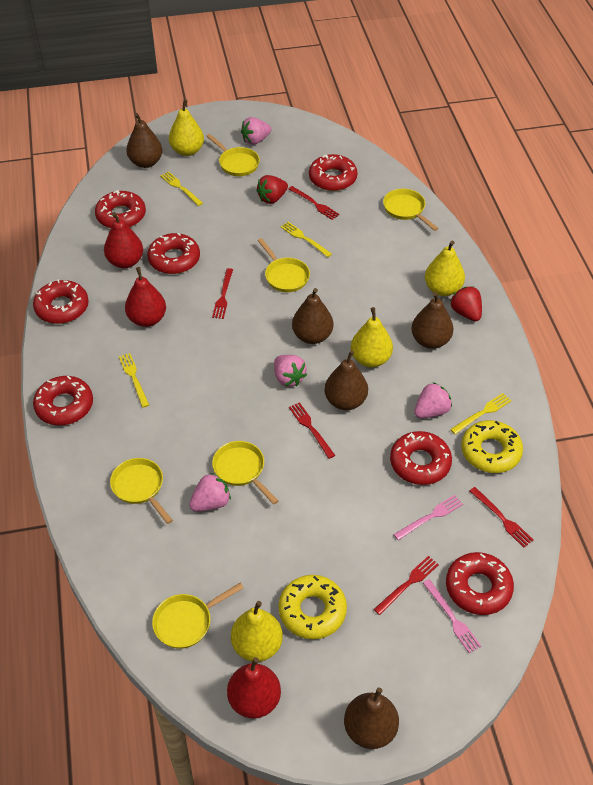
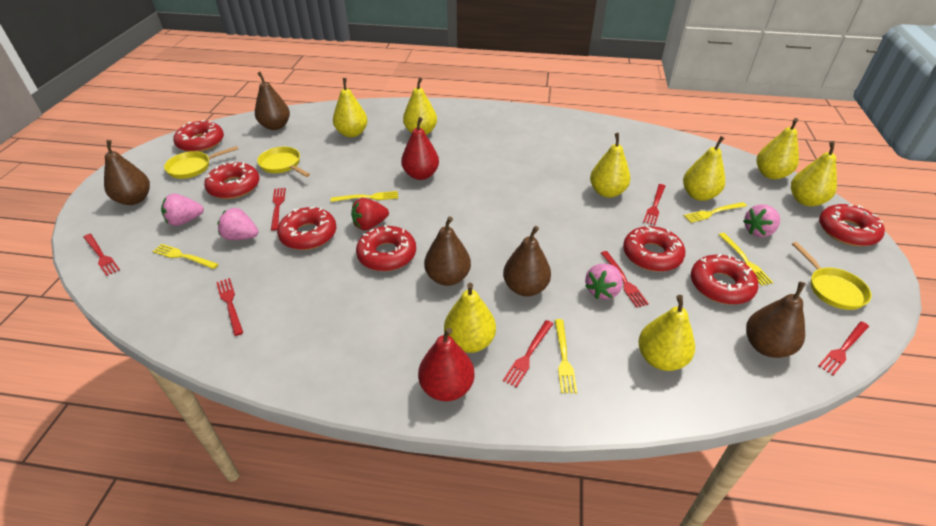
pink fork: [393,495,463,540] [423,579,481,653] = 2 -> none = 0
red fork: [212,268,233,319] [289,186,339,220] [289,402,335,459] [374,556,439,615] [470,487,534,548] = 5 -> [83,234,120,276] [216,278,243,336] [271,188,286,231] [503,320,553,388] [601,251,649,308] [643,184,665,225] [818,321,869,375] = 7
red pear: [104,212,143,268] [125,267,166,327] [227,657,281,718] = 3 -> [401,117,439,180] [418,328,474,401] = 2
red strawberry: [256,175,288,204] [450,286,482,321] = 2 -> [351,198,389,230] = 1
yellow donut: [279,575,347,639] [461,420,523,473] = 2 -> none = 0
yellow fork: [119,353,149,408] [160,171,203,206] [281,222,332,257] [450,393,512,434] = 4 -> [152,244,218,269] [331,191,398,202] [555,319,577,393] [684,202,747,223] [718,233,773,286] = 5
yellow pan: [110,458,173,524] [152,583,244,649] [206,134,260,176] [212,441,279,504] [258,238,310,292] [383,189,439,231] = 6 -> [164,146,238,179] [257,147,310,177] [792,242,872,310] = 3
yellow pear: [169,99,204,156] [231,601,283,662] [351,307,393,367] [425,241,465,296] = 4 -> [333,78,368,137] [403,77,437,135] [444,283,496,353] [590,133,631,198] [638,295,695,371] [683,136,725,201] [757,118,799,179] [791,141,837,206] = 8

